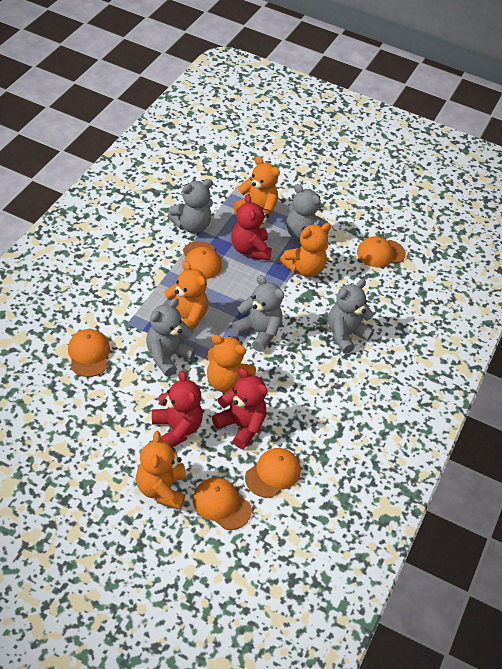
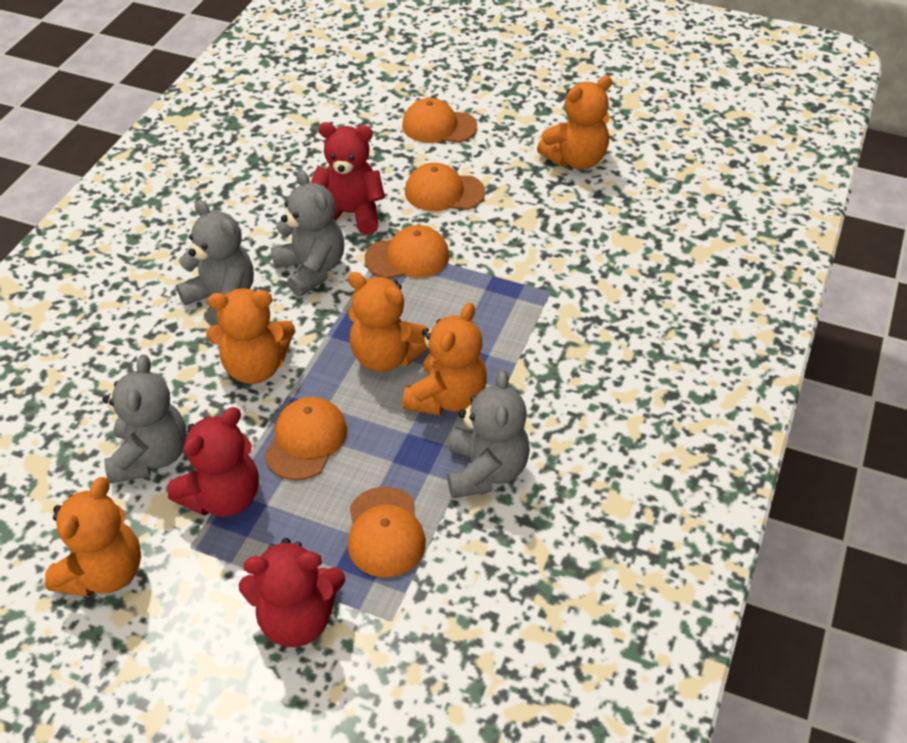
grey teddy bear: [146,298,196,377] [168,179,213,233] [232,275,284,352] [286,184,329,241] [328,279,374,354] = 5 -> [103,354,186,483] [176,200,254,326] [271,170,344,297] [447,369,530,498] = 4

